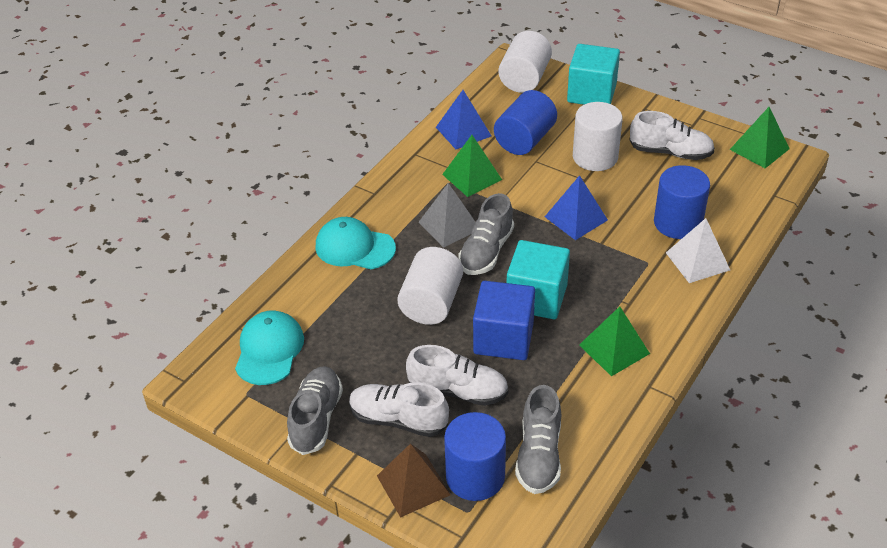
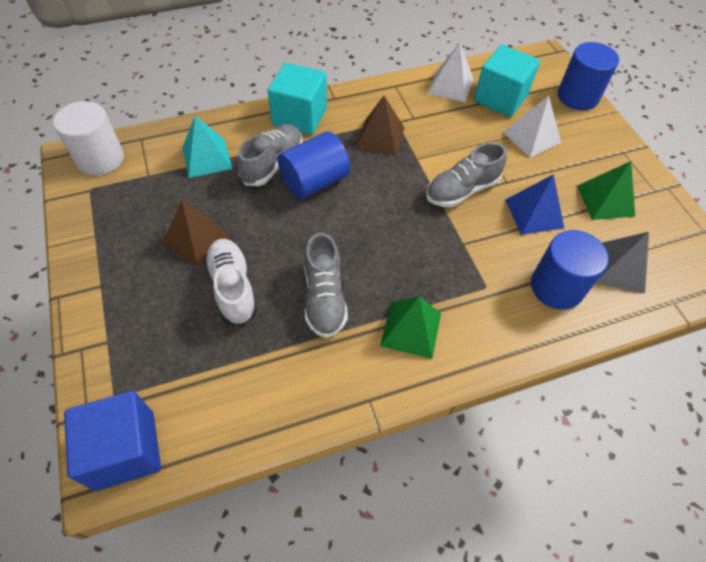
blue pyramid: [436,90,491,149] [545,175,608,240] = 2 -> [506,174,564,235] = 1
brown pyramid: [377,444,450,518] = 1 -> [162,200,230,266] [356,96,405,156] = 2
green pyramid: [442,135,502,197] [579,306,650,376] [730,107,790,168] = 3 -> [380,296,441,359] [577,161,635,220] = 2
turquoise cap: [235,310,304,385] [316,217,396,269] = 2 -> none = 0
turquoise pyramid: none = 0 -> [182,116,232,178] = 1
white cylinder: [397,247,463,325] [498,31,552,93] [573,102,623,171] = 3 -> [53,101,124,176] = 1
white pyramid: [666,218,730,283] = 1 -> [428,43,474,102] [503,96,561,158] = 2
white shoe: [349,382,449,437] [406,345,508,406] [630,111,715,160] = 3 -> [204,239,258,326] = 1

